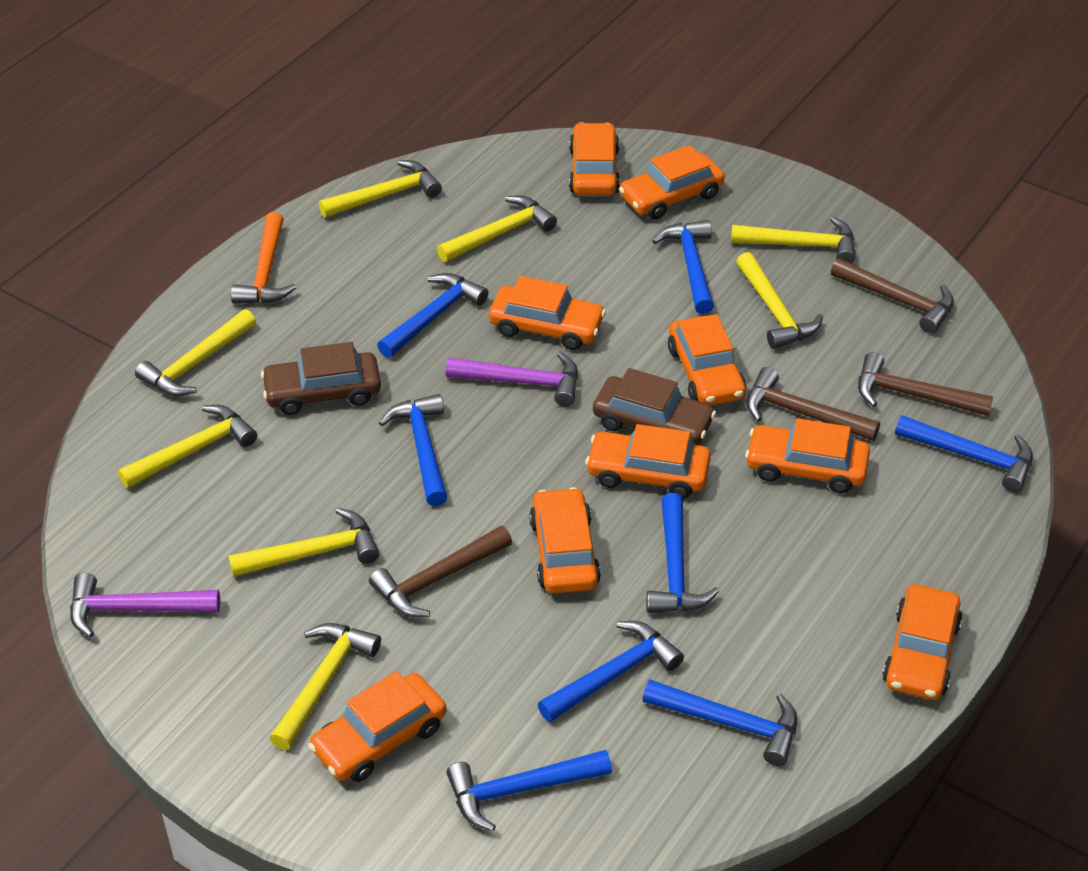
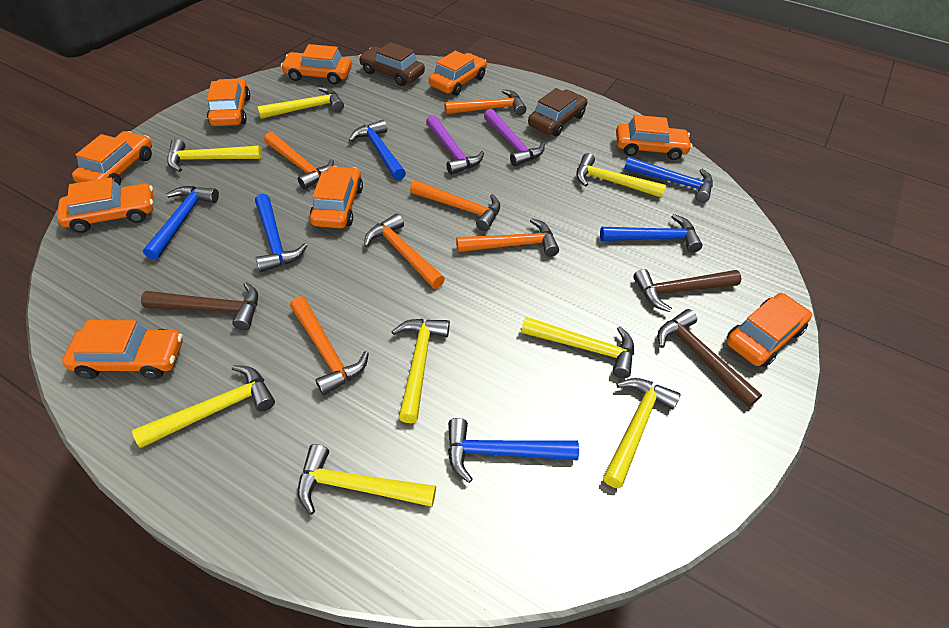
blue hammer: [377,273,489,358] [379,394,448,506] [446,750,612,831] [538,621,684,722] [642,680,797,766] [646,493,719,613] [652,220,714,314] [895,415,1033,492] = 8 -> [143,186,219,260] [255,194,308,272] [349,120,406,180] [448,418,579,483] [600,214,702,252] [624,156,713,203] = 6
brown hammer: [369,526,512,617] [746,367,880,441] [831,258,954,333] [858,352,993,416] = 4 -> [141,282,258,330] [633,269,741,312] [658,309,762,407] = 3
orange hammer: [231,212,296,304] = 1 -> [264,132,334,190] [290,296,369,396] [364,214,445,289] [410,180,500,231] [444,89,527,116] [456,218,559,257] = 6

